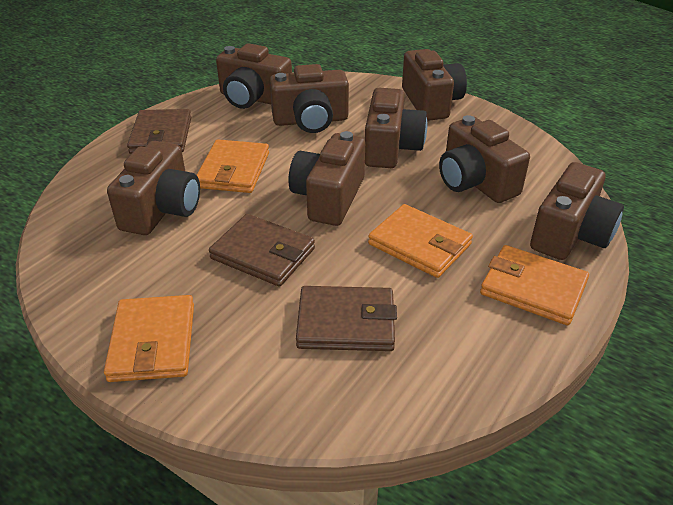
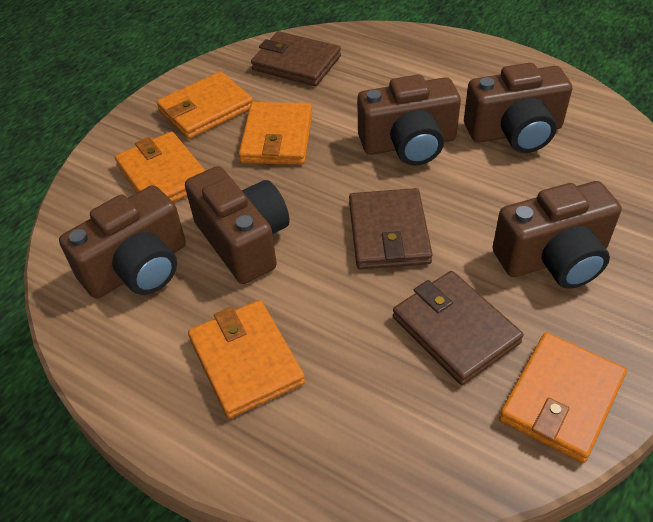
brown camera: [107,141,200,235] [216,43,292,109] [270,64,349,133] [289,131,365,226] [365,88,427,168] [402,49,467,121] [439,115,530,203] [530,162,624,260] = 8 -> [59,185,186,299] [185,166,290,284] [357,74,461,165] [464,63,572,153] [493,181,621,289] = 5
orange wallet: [104,295,194,382] [197,139,269,193] [368,204,473,278] [480,245,589,326] = 4 -> [115,132,205,202] [156,71,253,139] [188,300,305,419] [239,102,312,165] [499,332,627,463] = 5

